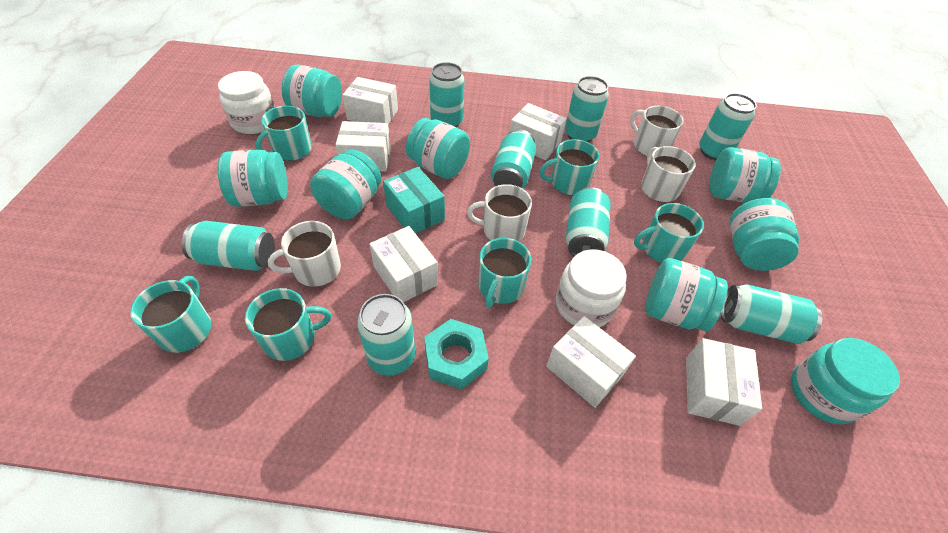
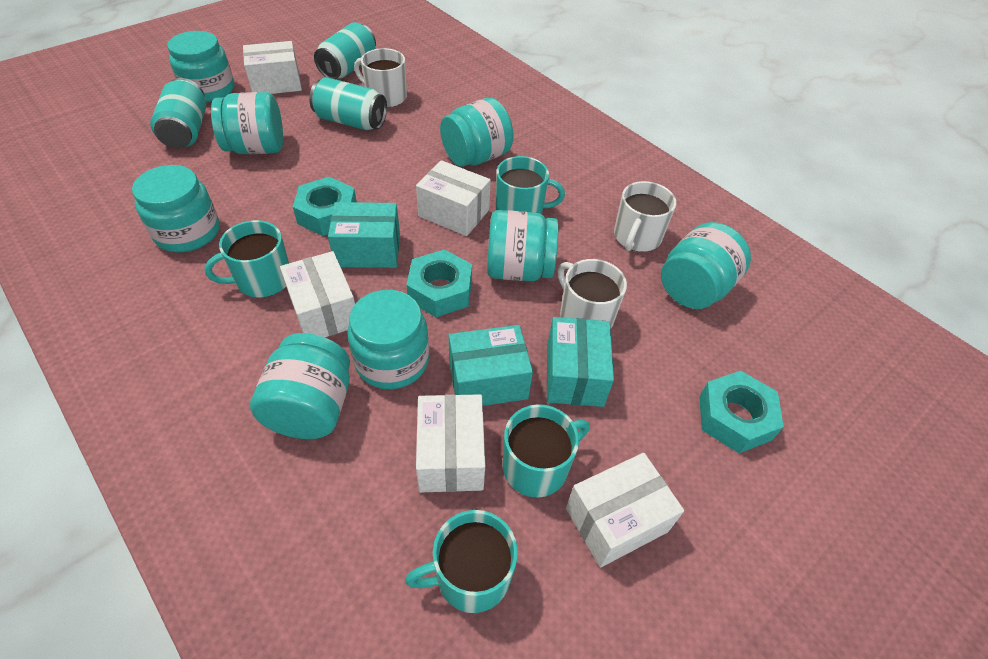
turquoise box: [383,167,445,234] = 1 -> [328,202,400,268] [449,325,533,406] [547,317,614,407] = 3
turquoise can: [182,221,275,271] [357,294,415,376] [429,62,464,127] [491,129,536,189] [565,76,609,142] [566,187,611,256] [699,93,757,160] [721,284,822,344] = 8 -> [150,78,207,148] [309,77,387,130] [314,22,376,79] = 3
turquoise mug: [130,276,211,353] [245,288,331,361] [256,106,312,161] [478,238,531,308] [539,139,599,195] [634,203,704,263] = 6 -> [205,220,289,298] [405,510,518,613] [496,156,565,214] [503,404,590,497] = 4
turquoise nut: [424,319,489,390] = 1 -> [293,177,357,236] [406,249,472,317] [699,371,784,453] = 3
white box: [335,121,391,172] [342,77,398,124] [369,226,438,302] [510,103,566,160] [546,316,636,408] [686,338,762,426] = 6 -> [243,41,302,94] [280,251,355,337] [416,160,491,236] [416,394,485,493] [566,453,684,567] = 5
white jar: [218,71,275,134] [556,249,627,327] = 2 -> none = 0
white mug: [268,221,341,287] [467,184,532,241] [630,106,684,156] [641,146,696,202] = 4 -> [354,48,407,108] [557,259,627,329] [614,181,676,252] = 3

